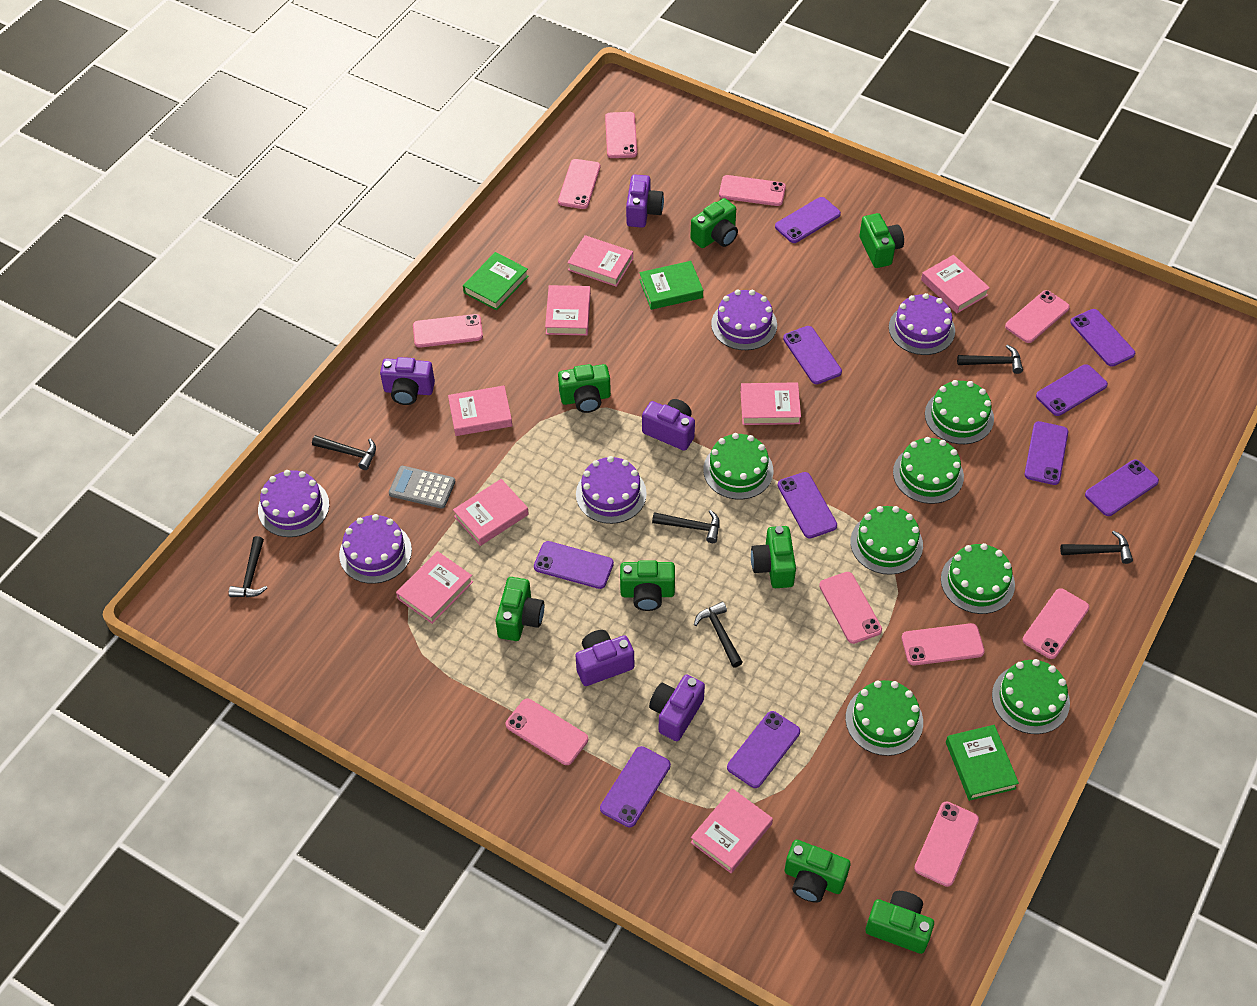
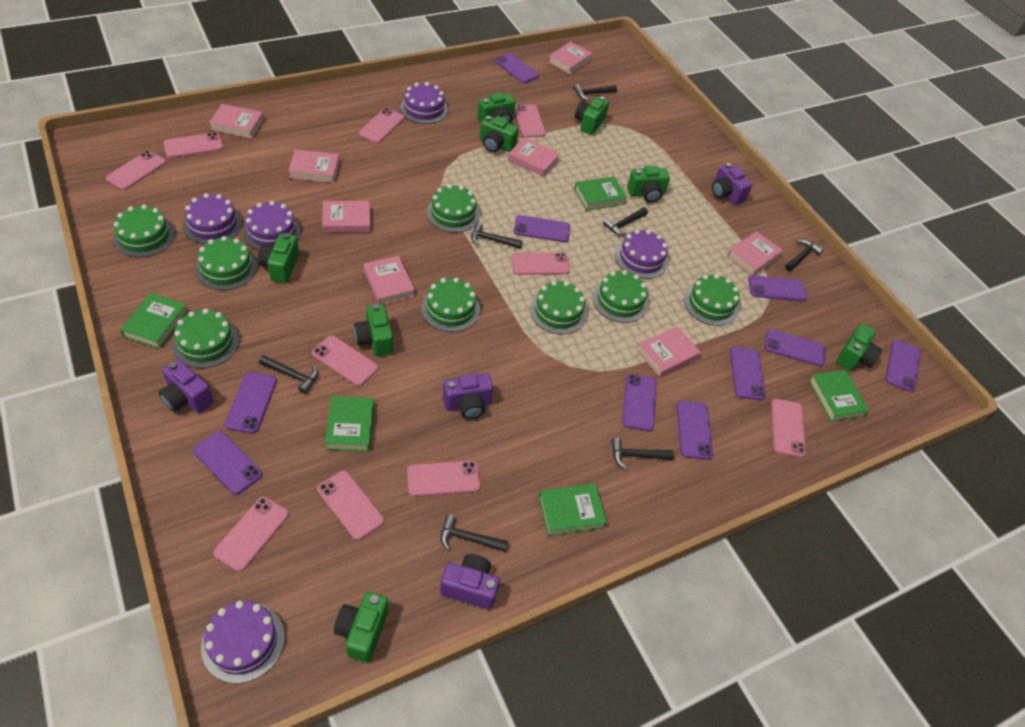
black hammer: [229,536,267,597] [312,435,376,470] [652,510,720,543] [694,602,743,667] [957,345,1023,374] [1060,531,1133,564] = 6 -> [259,355,318,394] [441,514,508,552] [471,223,523,249] [573,84,617,100] [603,207,648,236] [611,438,674,469] [785,240,823,271] = 7
green book: [463,252,529,310] [639,261,703,310] [946,725,1019,801] = 3 -> [120,293,188,349] [325,396,374,451] [539,484,607,536] [574,176,627,211] [809,370,869,422] = 5
green cake: [703,433,773,499] [845,680,923,756] [850,506,923,575] [893,437,964,504] [925,380,994,444] [941,543,1015,614] [992,659,1070,734] = 7 -> [113,205,175,257] [172,308,239,368] [196,236,257,291] [421,277,480,332] [427,184,480,233] [530,281,587,334] [592,270,648,323] [684,274,740,326] = 8
grey calculator: [389,466,455,509] = 1 -> none = 0
purple camera: [380,357,435,405] [575,630,634,686] [626,174,664,228] [642,399,695,451] [649,674,705,741] = 5 -> [159,359,214,413] [440,554,500,610] [443,373,493,419] [712,163,752,205] = 4

